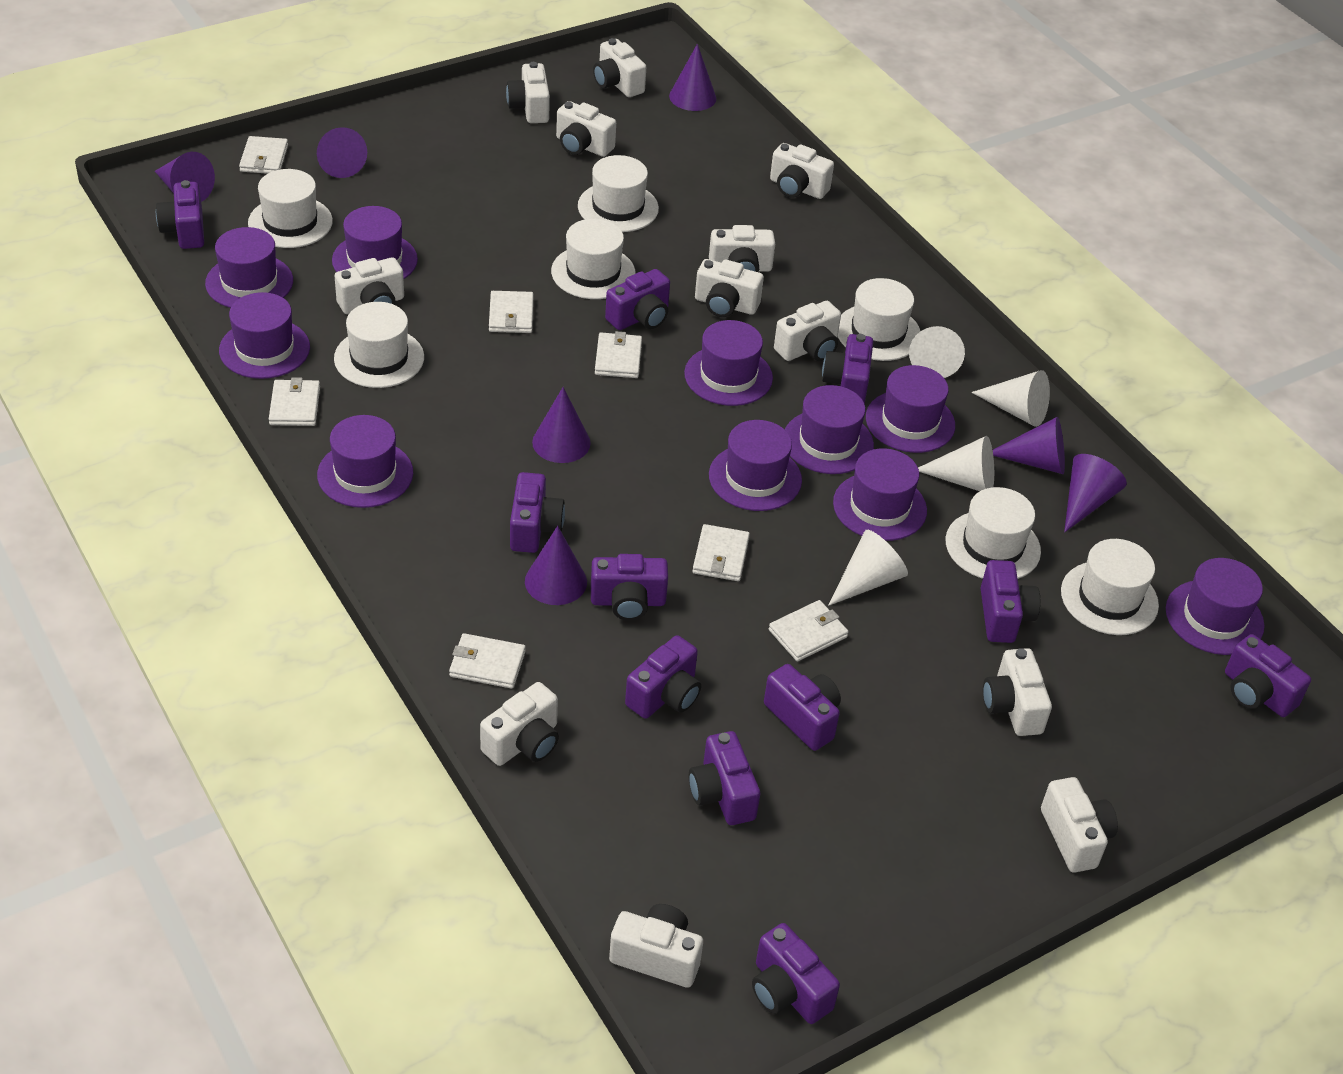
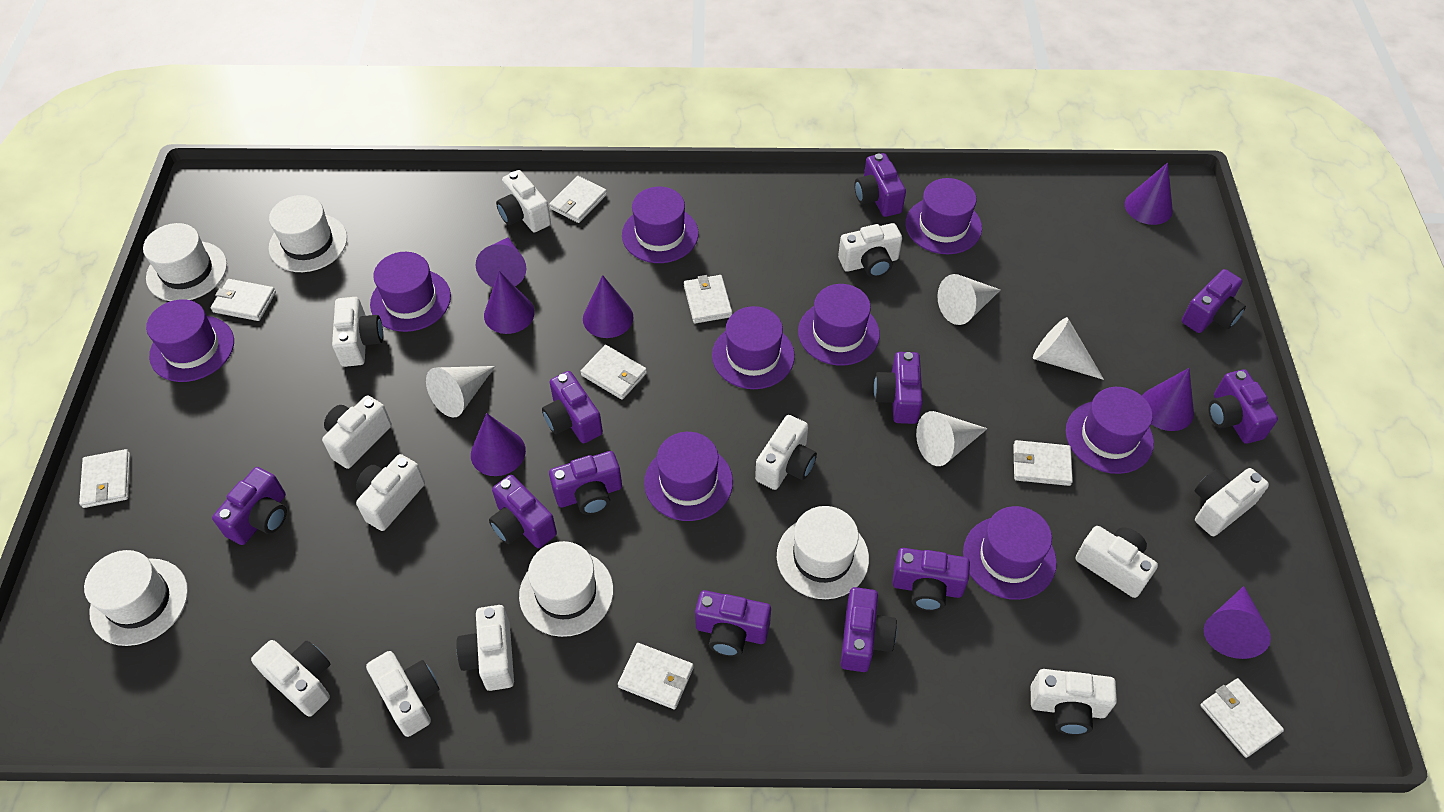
purple hat: [205,227,293,308] [219,292,310,379] [317,415,413,508] [332,206,418,279] [684,320,773,406] [709,420,802,511] [785,385,874,474] [833,448,927,541] [866,365,955,453] [1166,558,1264,655] = 10 -> [146,299,234,382] [370,252,451,332] [622,187,699,263] [644,432,733,521] [712,306,795,389] [798,284,880,366] [905,178,982,254] [963,506,1057,600] [1066,387,1154,474] = 9
white hat: [248,169,333,248] [334,302,424,388] [551,219,636,299] [578,155,659,232] [838,278,920,361] [945,487,1041,579] [1061,539,1159,635] = 7 -> [84,550,188,646] [143,223,227,301] [269,195,347,272] [519,541,614,637] [777,506,869,599] = 5
white wallet: [239,136,288,174] [269,377,320,426] [449,633,526,689] [489,291,533,333] [595,331,642,378] [693,524,750,581] [769,600,849,662] = 7 -> [79,449,130,508] [211,279,276,321] [549,176,607,223] [580,345,647,400] [618,643,694,709] [684,275,732,323] [1013,440,1073,486] [1200,678,1284,758] = 8

